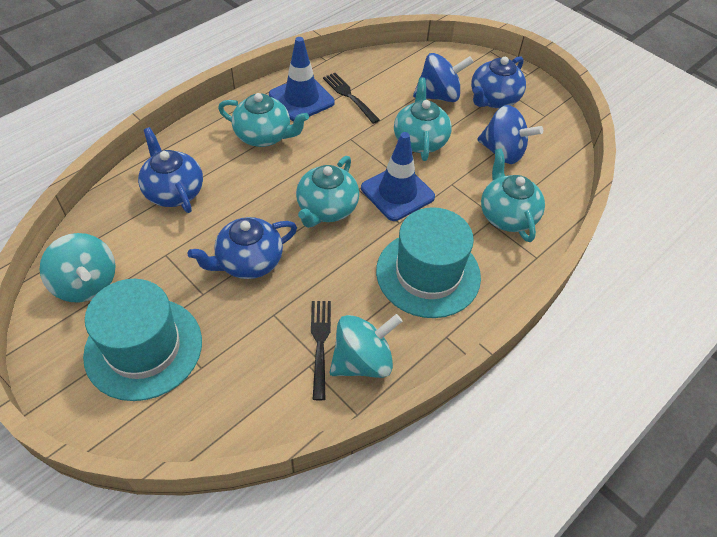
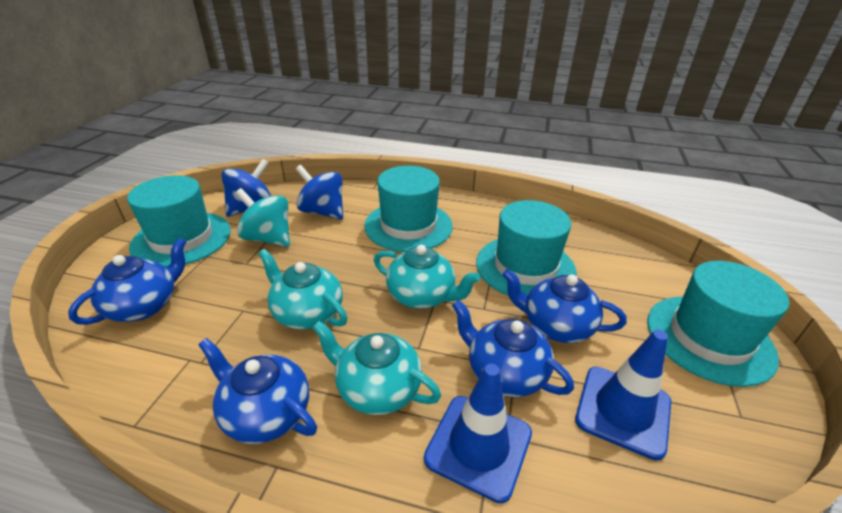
black fork: [311,301,331,400] [323,73,380,124] = 2 -> none = 0
blue teapot: [138,127,203,213] [188,217,297,279] [471,56,526,108] = 3 -> [68,238,187,325] [198,338,317,444] [452,300,574,397] [502,269,627,343] = 4
turquoise hat: [83,279,202,401] [376,207,481,318] = 2 -> [127,175,231,268] [364,166,453,252] [476,200,577,295] [647,261,789,387] = 4
turquoise spinning top: [40,233,116,302] [330,314,402,378] = 2 -> [236,188,290,247] = 1
turquoise teapot: [218,93,309,147] [296,156,359,228] [394,77,452,161] [481,149,545,242] = 4 -> [258,249,348,330] [312,321,441,415] [374,245,480,309] = 3

